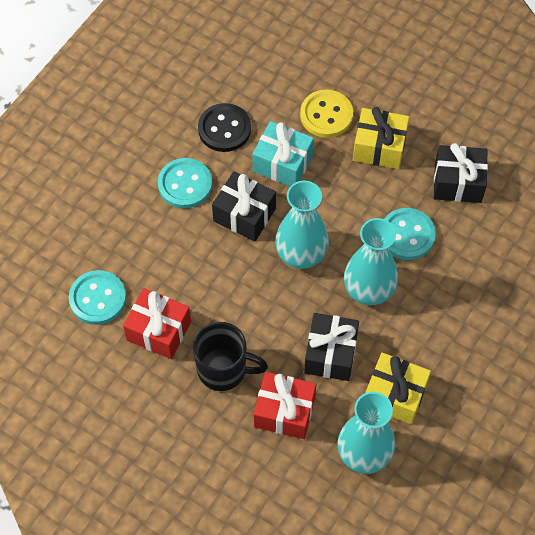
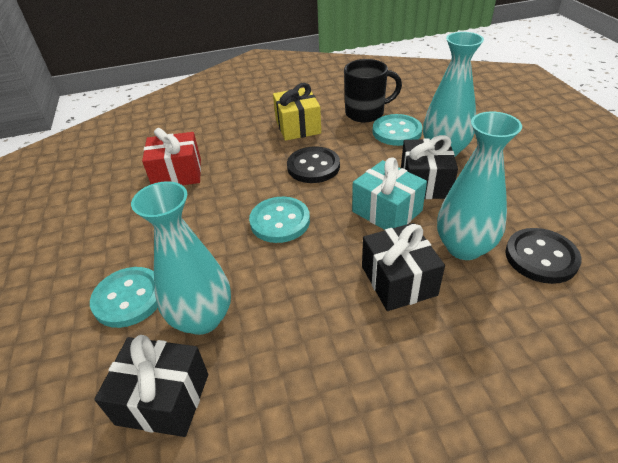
black button: [198,103,251,152] = 1 -> [287,146,340,183] [505,228,582,284] = 2
red gift: [123,288,191,359] [254,372,316,439] = 2 -> [142,128,201,185] = 1
yellow button: [300,90,353,138] = 1 -> none = 0
yellow gift: [353,107,409,169] [365,353,431,424] = 2 -> [273,83,321,141] = 1

